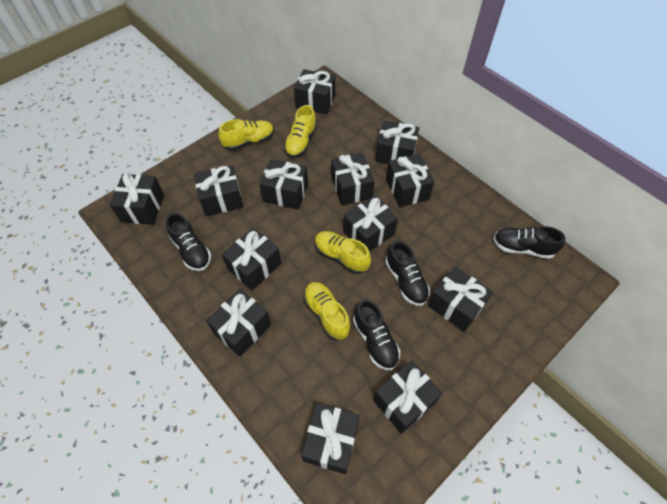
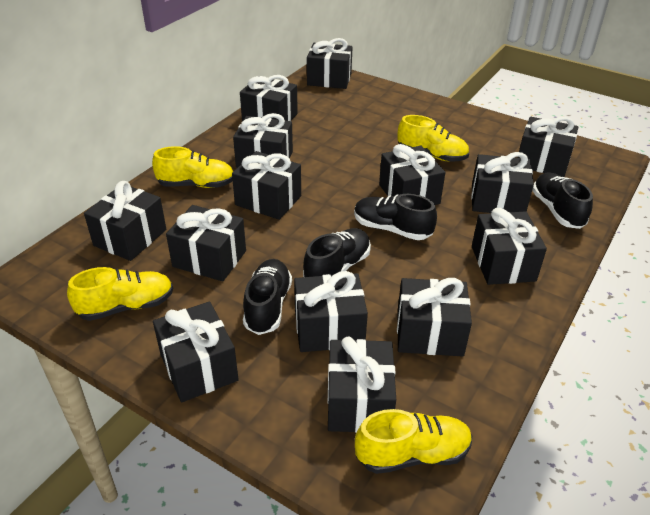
black gift: [110,173,164,225] [194,165,243,216] [206,289,271,357] [222,228,282,290] [259,159,308,210] [294,69,335,114] [301,403,360,474] [331,153,374,205] [343,195,398,251] [373,360,443,434] [375,121,419,164] [386,154,434,207] [428,266,493,332] = 13 -> [84,181,166,261] [153,301,239,402] [166,205,246,282] [232,151,301,220] [233,113,293,168] [240,75,298,121] [294,271,368,352] [307,38,353,89] [328,337,396,433] [379,144,445,205] [397,278,472,356] [471,152,534,213] [472,208,547,285] [518,116,578,177] = 14

